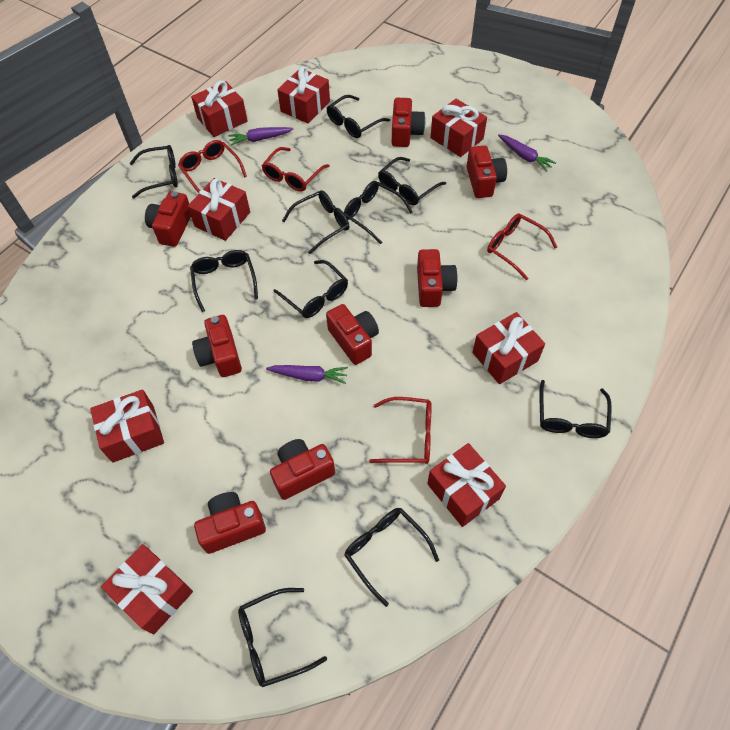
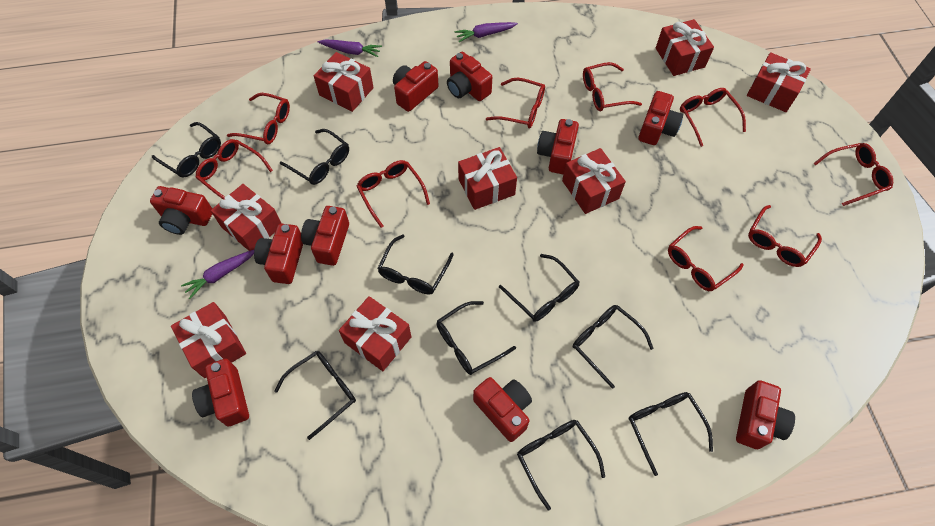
black glasses: [130,145,178,199] [190,250,258,312] [238,588,327,687] [273,260,348,318] [282,190,349,254] [327,95,390,138] [344,181,413,244] [344,508,439,607] [378,157,446,205] [539,380,612,438] = 10 -> [152,122,221,178] [274,351,356,440] [280,129,349,185] [377,235,454,295] [436,301,516,375] [499,254,579,322] [517,420,605,511] [573,305,654,388] [628,392,713,476] = 9
red camera: [145,191,191,247] [192,315,242,377] [194,492,266,554] [270,439,335,500] [326,304,379,365] [392,98,425,147] [417,249,458,307] [467,145,507,198] = 8 -> [150,186,212,235] [192,359,249,426] [254,224,303,284] [301,206,349,266] [393,61,439,112] [447,52,492,101] [473,377,532,442] [537,119,579,174] [638,91,683,145] [736,380,795,449] = 10
red glasses: [178,140,247,193] [262,147,329,192] [369,397,432,464] [487,213,557,280] = 4 -> [195,139,273,199] [227,93,290,144] [356,160,430,228] [486,78,545,128] [583,62,642,111] [668,226,744,291] [680,88,746,147] [748,205,822,267] [814,143,893,206] = 9

